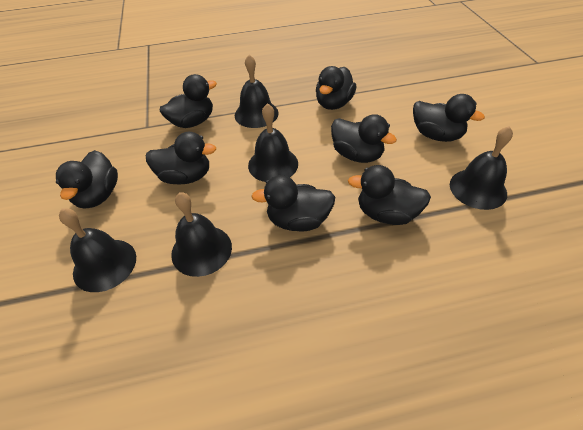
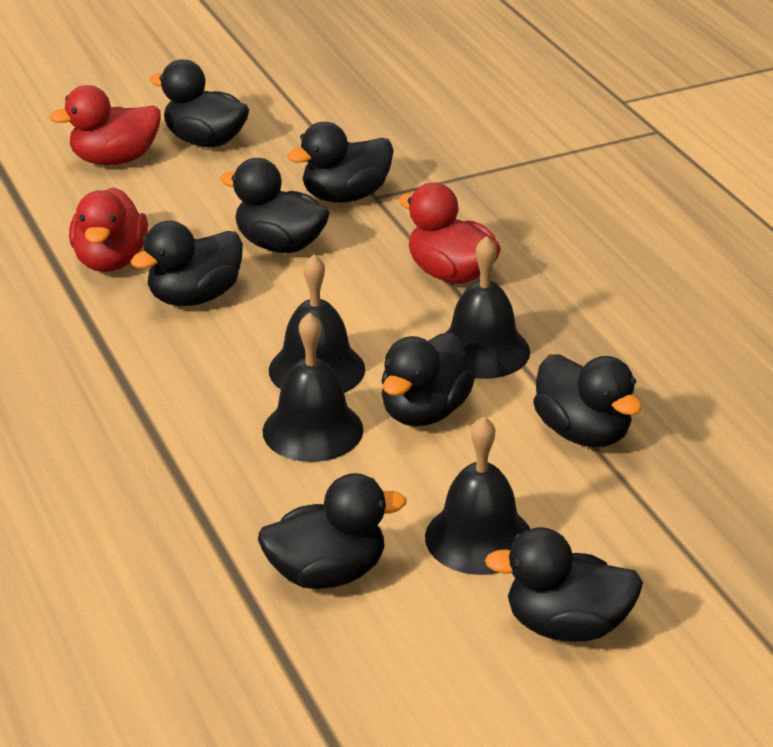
black bell: [59,208,136,292] [171,192,232,277] [235,55,279,128] [248,103,298,182] [450,126,513,210] = 5 -> [263,312,363,462] [269,254,365,393] [425,416,530,575] [445,236,530,379] = 4
red duck: none = 0 -> [49,85,161,165] [69,187,148,272] [398,183,501,284] = 3

